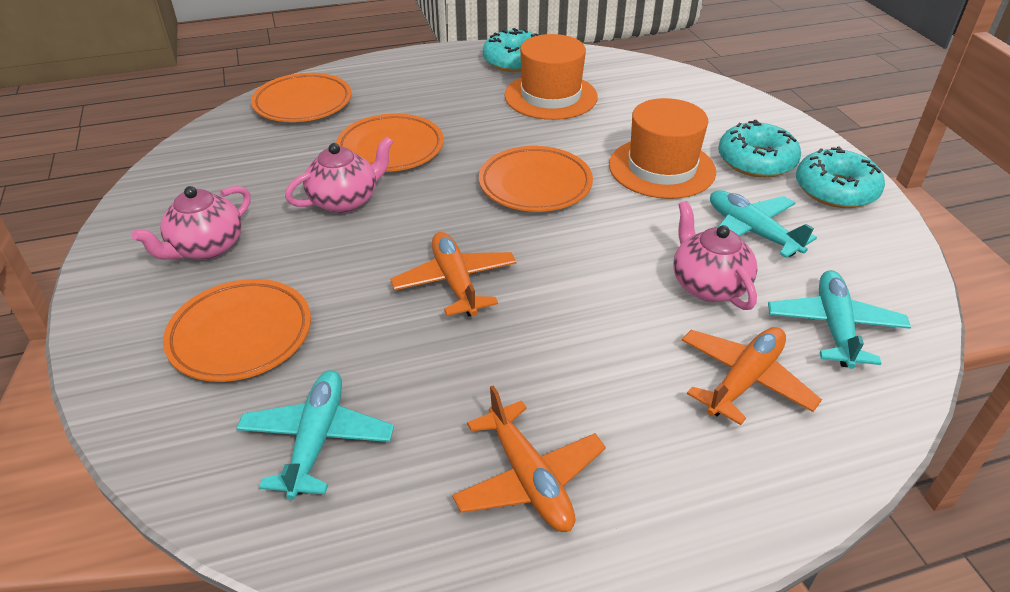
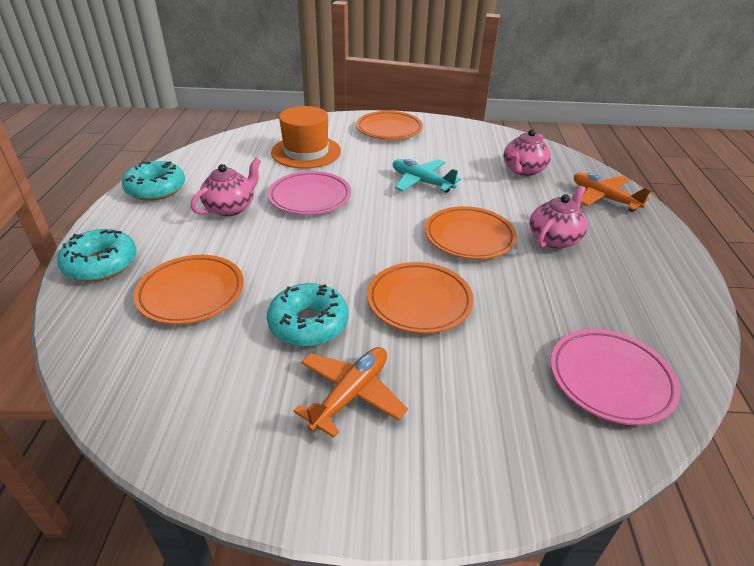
orange hat: [504,34,598,120] [609,98,716,199] = 2 -> [271,106,341,169] = 1
orange plane: [390,232,517,317] [452,385,606,532] [682,327,822,425] = 3 -> [293,347,408,438] [574,172,651,212] = 2
pink plate: none = 0 -> [268,171,351,215] [550,329,680,425] = 2
turquoise plane: [236,370,394,500] [710,190,817,258] [768,270,911,369] = 3 -> [393,159,461,193] = 1

